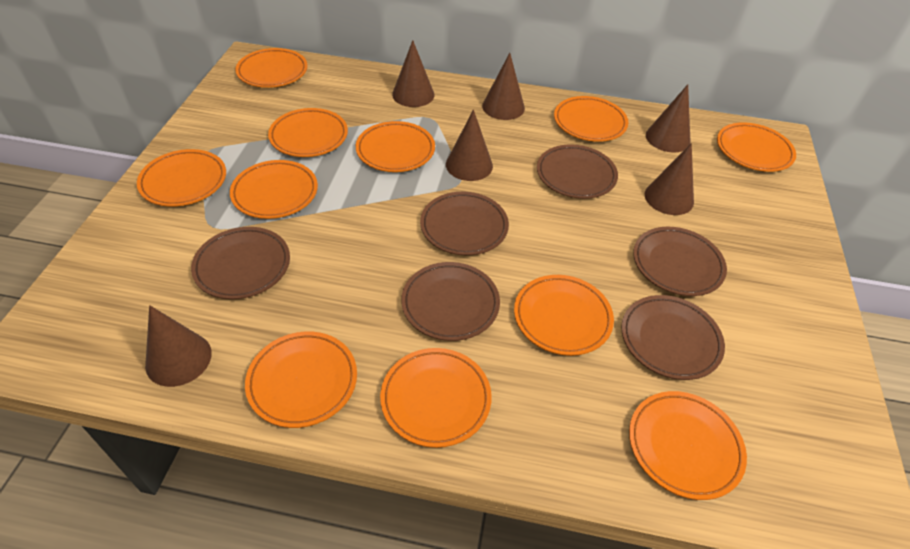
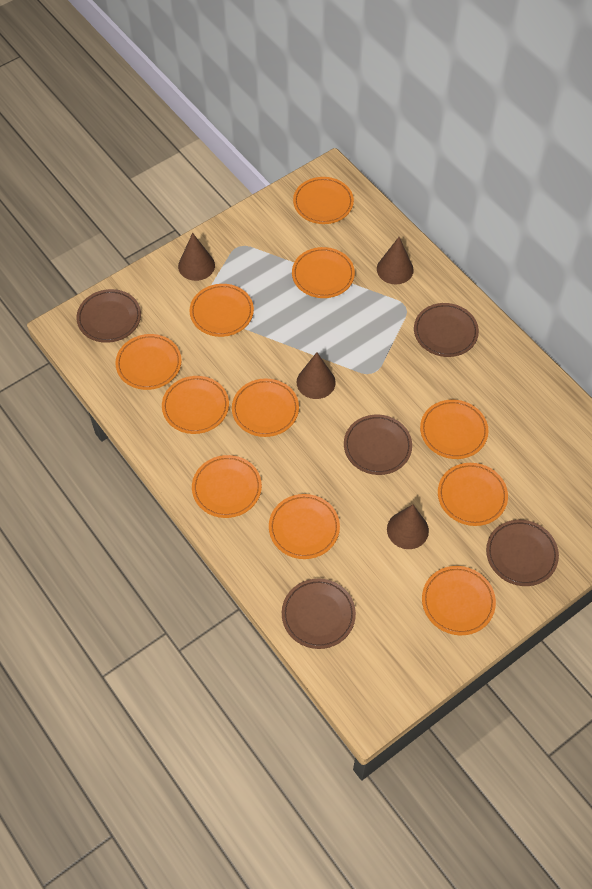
brown cone: [145,305,212,387] [392,40,435,107] [446,109,493,181] [482,53,525,120] [645,143,694,215] [646,84,691,153] = 6 -> [178,233,215,281] [297,352,336,399] [377,237,414,284] [387,504,429,549] = 4
brown plate: [191,227,290,299] [401,262,500,341] [420,192,509,255] [537,144,618,199] [621,295,725,380] [633,227,727,296] = 6 -> [76,289,141,343] [282,579,356,649] [344,415,412,475] [414,303,479,357] [486,520,559,586] = 5

